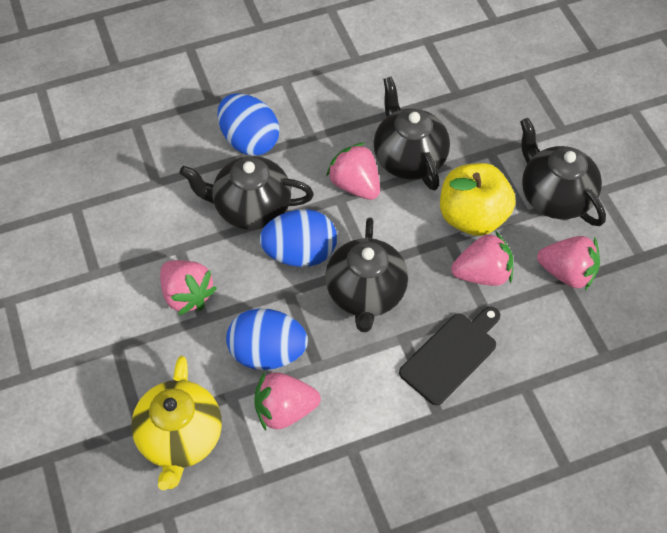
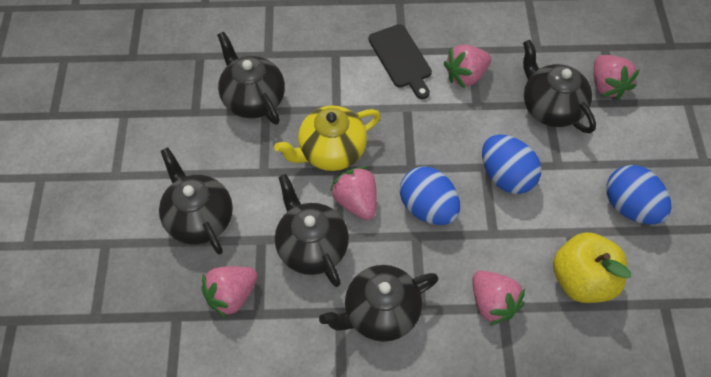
black teapot: [179,156,314,230] [325,217,408,332] [374,77,450,191] [520,118,606,226] = 4 -> [159,147,233,255] [217,32,285,125] [275,174,349,287] [319,265,438,342] [523,40,596,133] = 5

